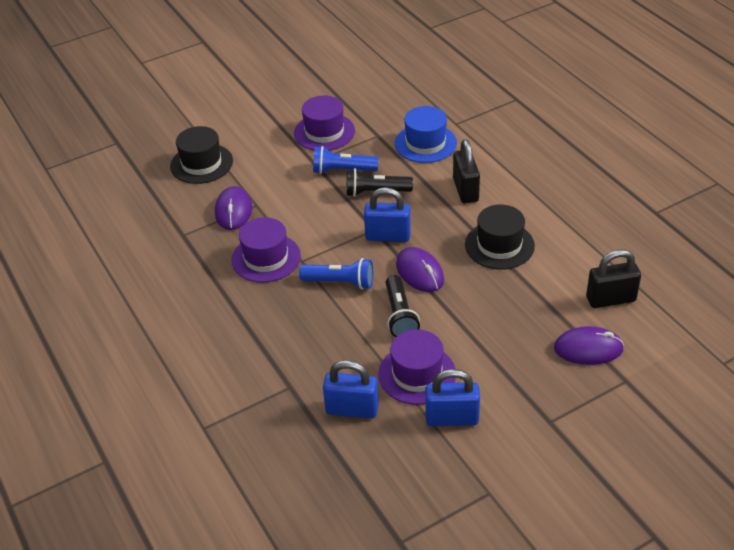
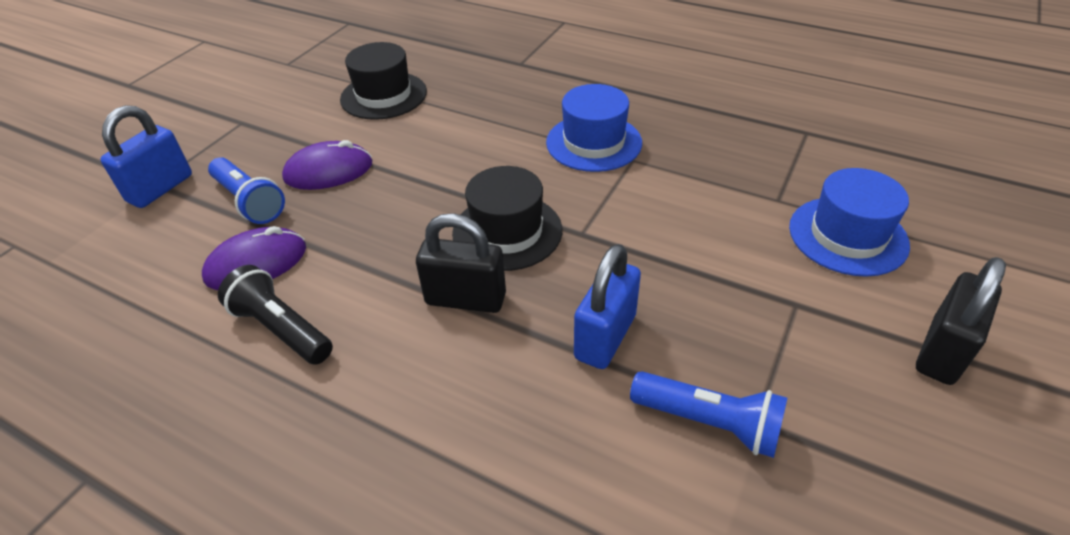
black flashlight: [346,168,413,197] [386,275,420,337] = 2 -> [218,265,333,365] = 1
blue hat: [395,106,457,163] = 1 -> [546,84,642,172] [789,168,910,277] = 2
blue padlock: [323,360,379,418] [364,187,411,242] [425,369,480,426] = 3 -> [100,105,192,208] [574,244,641,369] = 2
purple hat: [231,217,301,283] [294,95,355,151] [378,329,456,405] = 3 -> none = 0
purple mouse: [215,186,252,230] [396,247,444,292] [554,326,624,365] = 3 -> [202,226,306,290] [282,140,372,190] = 2

